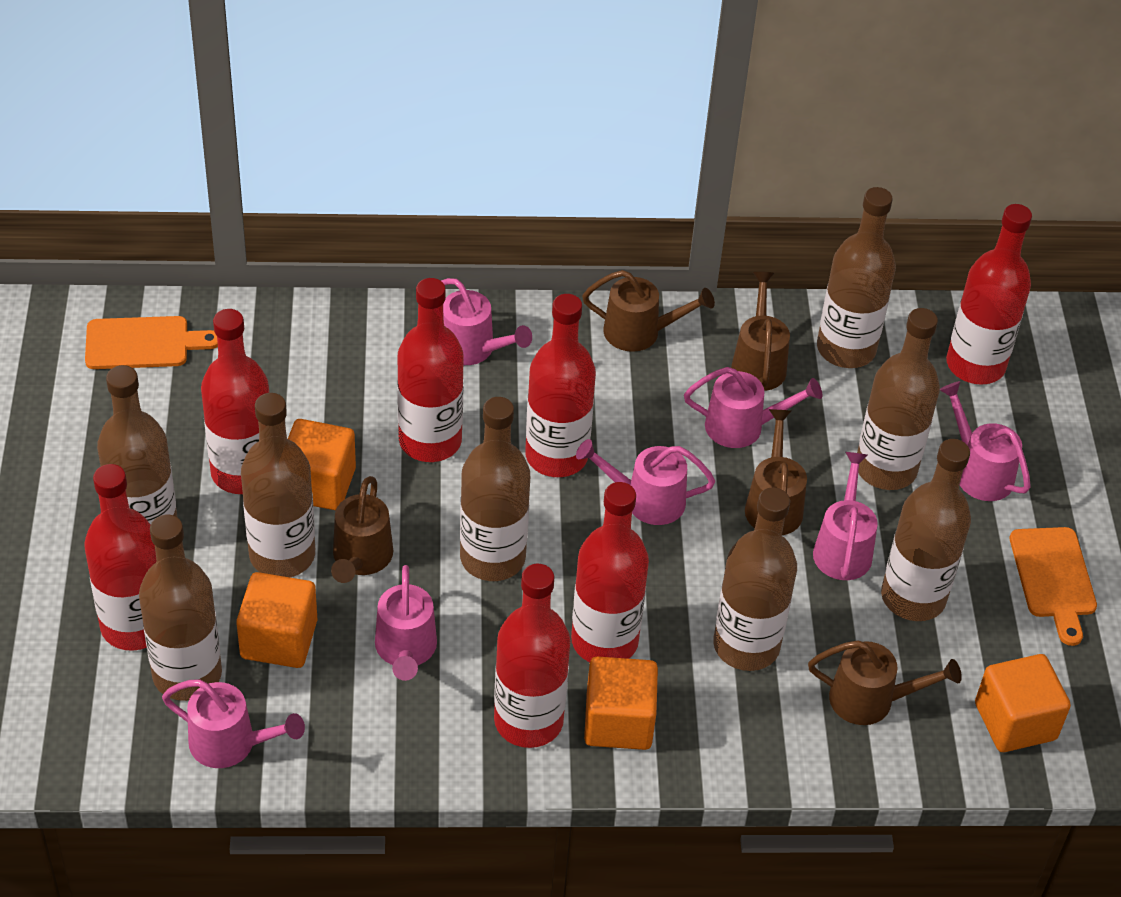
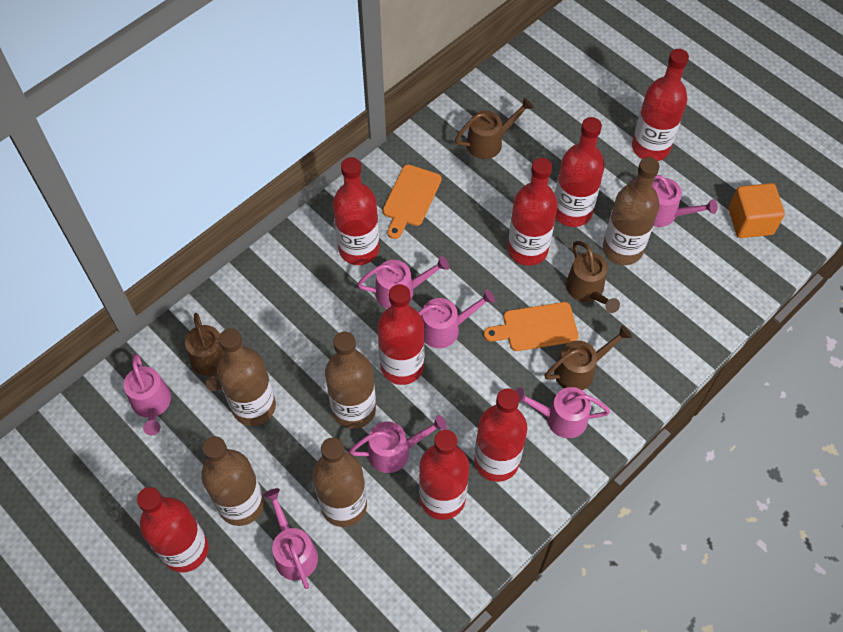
brown bottle: [97,365,178,525] [139,515,222,701] [241,393,315,577] [460,397,530,581] [713,487,797,671] [817,187,896,368] [857,308,940,490] [881,439,971,621] = 8 -> [201,436,264,526] [217,328,276,426] [313,438,367,527] [325,332,376,429] [603,157,660,265] = 5
brown watering can: [331,476,393,583] [582,270,715,352] [731,272,790,391] [745,409,807,535] [808,640,962,725] = 5 -> [185,313,225,391] [455,97,534,159] [544,325,632,390] [566,241,620,313] = 4
orange cube: [236,572,317,668] [288,419,356,510] [584,656,658,750] [975,654,1071,752] = 4 -> [729,183,785,238] = 1
red bottle: [84,464,156,651] [201,309,269,494] [397,278,464,462] [494,564,571,748] [525,294,596,477] [571,482,649,662] [946,204,1032,385] = 7 -> [137,487,209,573] [333,157,379,265] [378,284,424,385] [419,430,469,520] [474,388,528,482] [508,158,558,266] [555,117,605,227] [632,49,689,161] = 8

